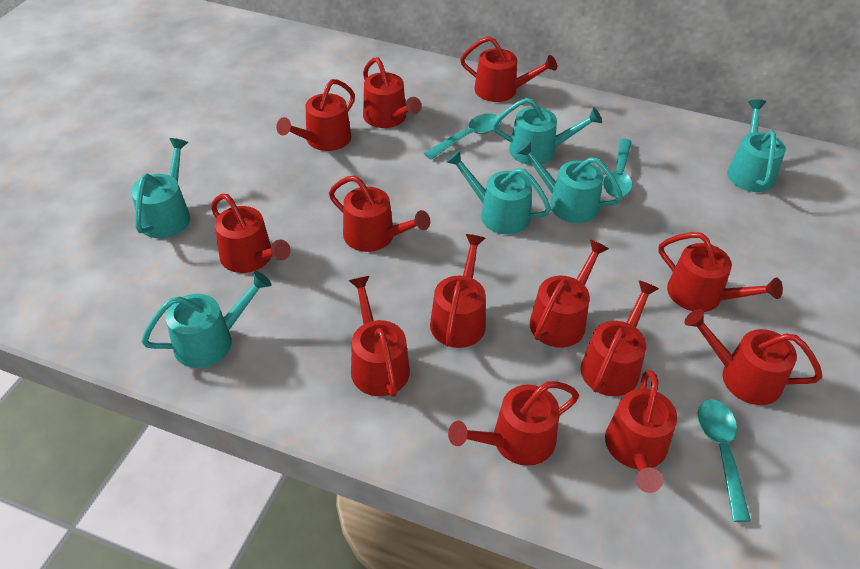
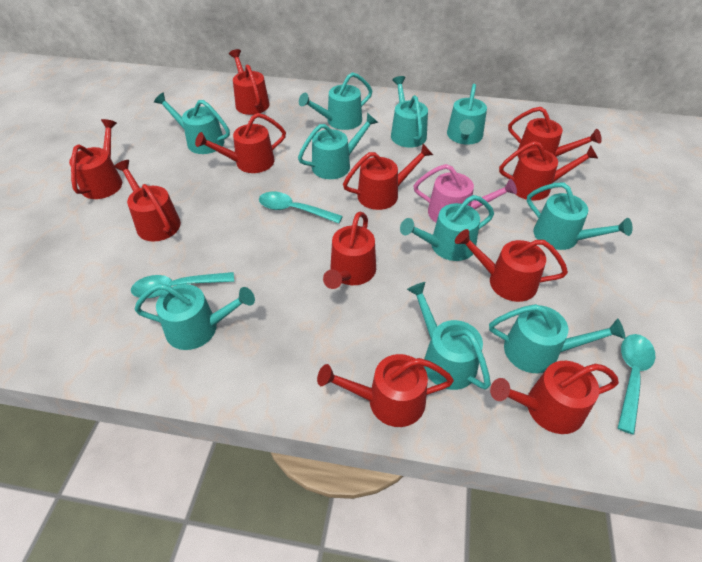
pink watering can: none = 0 -> [414,164,517,222] = 1
red watering can: [211,194,290,273] [276,79,355,151] [329,176,430,252] [348,276,410,397] [363,57,422,128] [430,234,486,348] [448,381,579,466] [460,36,557,102] [530,240,609,348] [580,280,659,396] [605,370,677,493] [658,232,783,312] [684,309,822,405] = 13 -> [69,119,122,199] [114,160,181,242] [195,113,286,173] [229,49,269,115] [317,354,454,427] [323,211,376,289] [343,144,433,210] [455,229,568,302] [490,361,619,434] [499,141,599,200] [508,107,602,158] = 11
turquoise watering can: [131,138,190,238] [141,271,272,368] [446,150,551,234] [493,98,602,165] [516,141,623,223] [727,99,786,192] = 6 -> [134,283,255,350] [154,92,230,154] [298,113,378,179] [299,72,372,130] [391,76,428,148] [400,195,494,261] [407,282,491,390] [447,84,487,145] [489,304,625,373] [527,183,633,250] = 10

